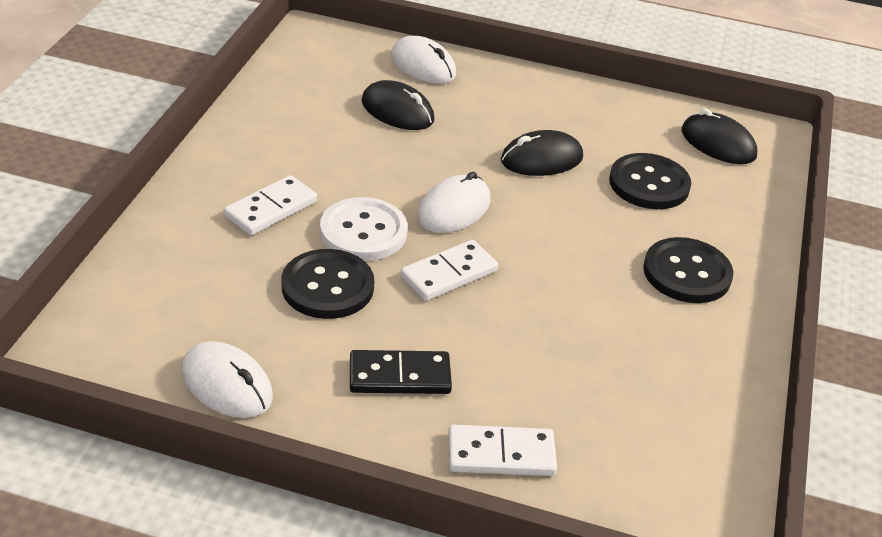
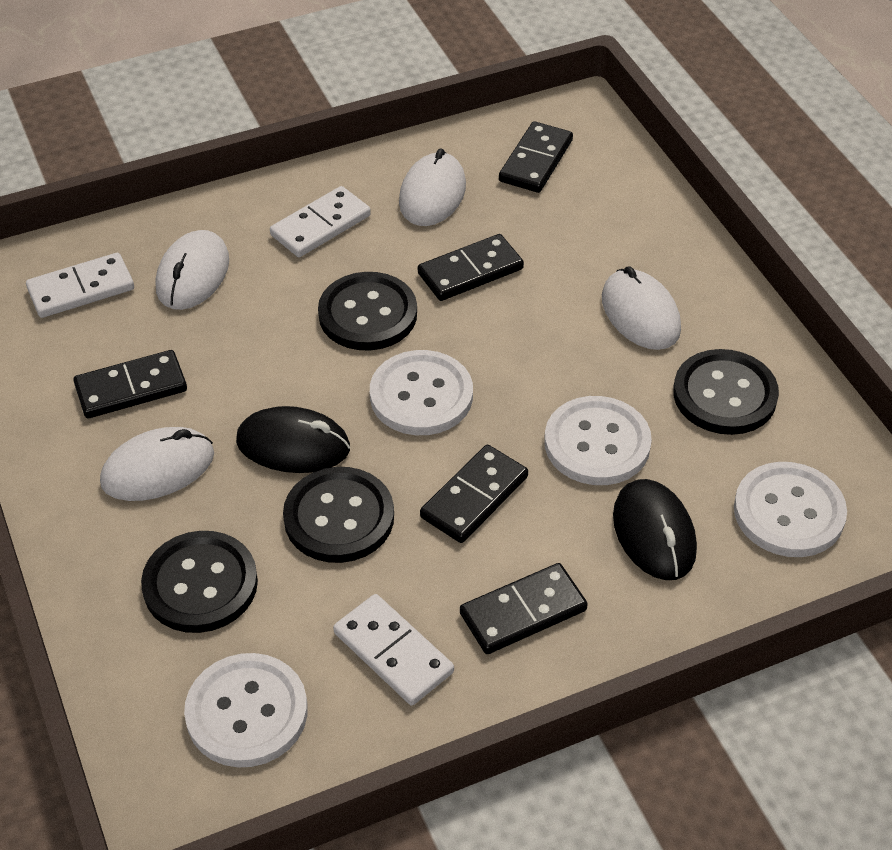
black button: [282,249,374,319] [609,153,691,209] [643,237,733,303] = 3 -> [141,531,258,633] [283,467,394,563] [318,272,417,351] [673,349,779,435] = 4
black domino: [350,350,452,394] = 1 -> [73,350,187,418] [418,234,524,301] [420,445,528,543] [460,563,588,654] [499,121,573,193] = 5
black mouse: [361,80,434,130] [501,130,583,176] [682,109,757,164] = 3 -> [236,406,350,473] [613,479,697,580] = 2
white button: [320,197,408,261] = 1 -> [184,653,308,767] [370,350,473,435] [544,396,652,485] [734,462,847,557] = 4
white mouse: [182,341,273,418] [391,36,456,84] [417,172,491,233] = 3 -> [100,427,214,501] [156,230,229,310] [399,148,466,226] [602,266,681,350] = 4

